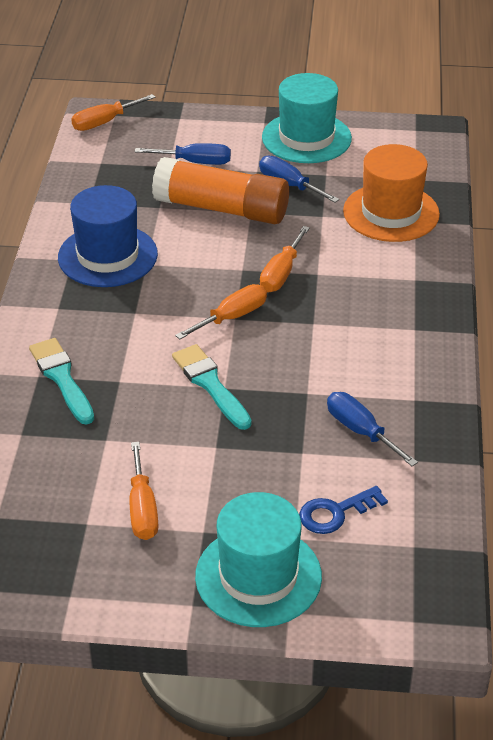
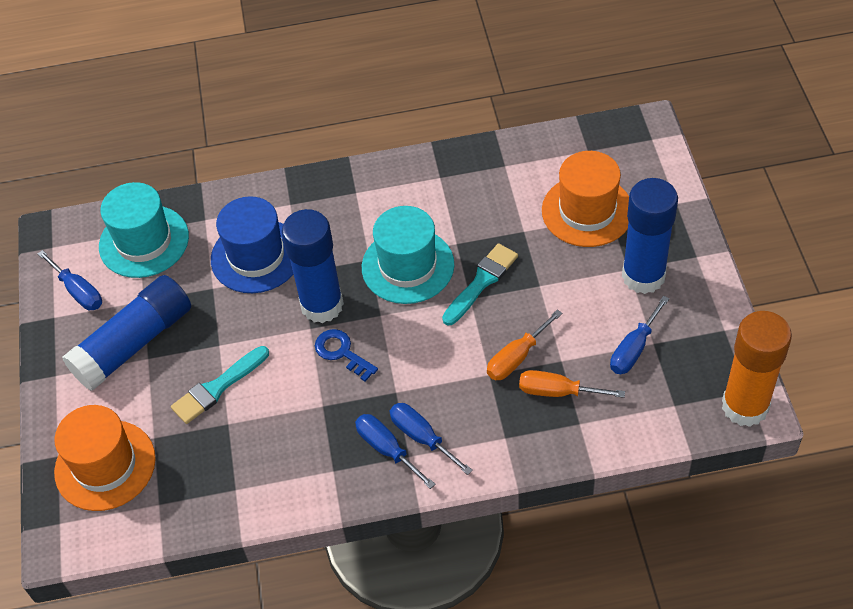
blue glue stick: none = 0 -> [62,275,191,391] [282,209,344,323] [622,178,678,294] = 3
blue screwdriver: [135,143,231,165] [259,156,339,203] [327,392,418,466] = 3 -> [37,250,102,310] [355,414,436,489] [390,403,473,475] [610,296,669,374] = 4
orange hat: [343,144,440,242] = 1 -> [54,405,156,511] [542,151,629,247] = 2
orange screwdriver: [71,94,156,131] [130,442,158,540] [175,284,267,339] [260,226,310,292] = 4 -> [487,309,562,380] [519,370,625,398] = 2

